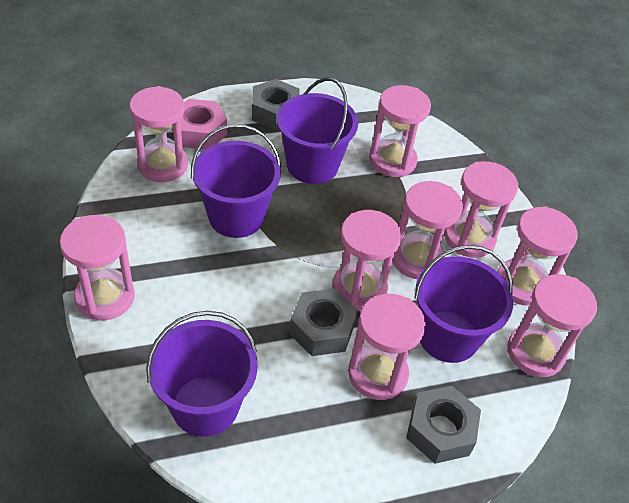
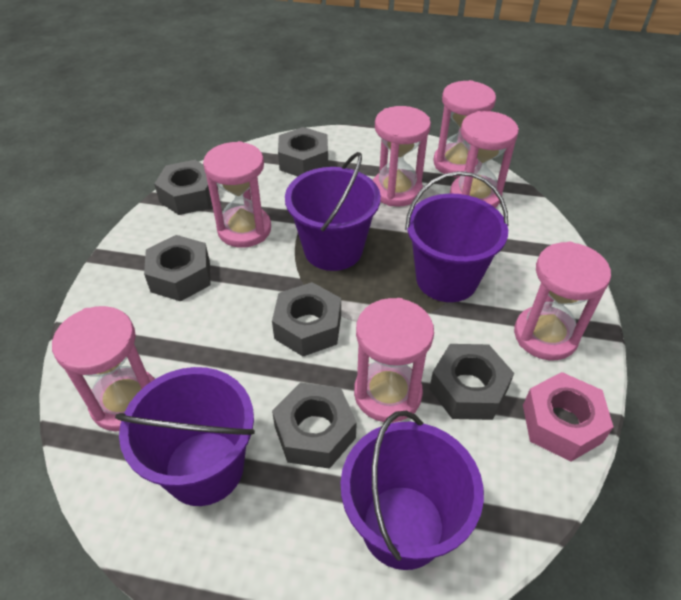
grey nut: [252,79,300,130] [289,288,358,356] [406,386,481,464] = 3 -> [144,235,210,302] [154,160,218,215] [272,282,341,356] [272,382,357,469] [278,127,328,176] [429,344,514,420] = 6
pink hourglass: [60,215,135,320] [129,86,188,182] [332,210,402,311] [348,294,426,400] [369,85,431,177] [393,181,463,279] [444,161,518,258] [497,206,578,306] [507,274,597,377] = 9 -> [52,306,155,431] [203,141,271,248] [354,298,434,423] [373,106,431,206] [434,80,496,178] [450,111,519,208] [514,241,611,360] = 7

